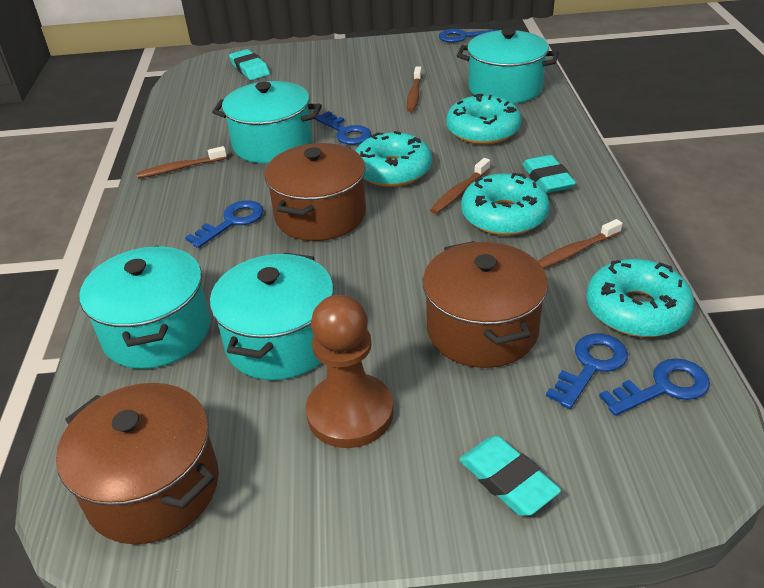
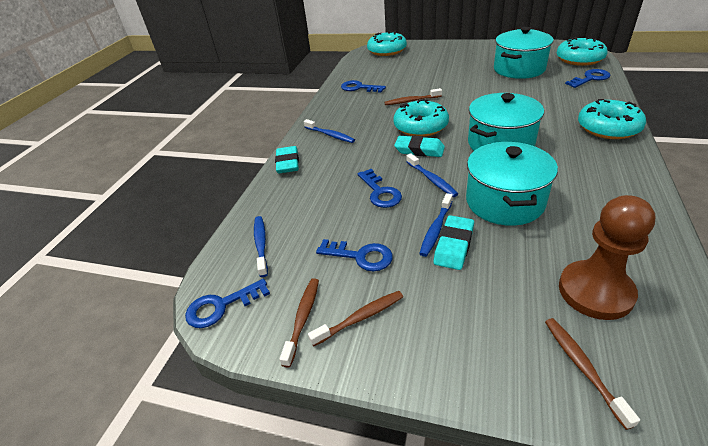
blue toothbrush: none = 0 -> [254,216,268,277] [304,119,355,143] [406,153,458,197] [419,193,453,257] = 4
brown pot: [56,383,219,544] [264,143,366,241] [423,241,548,368] = 3 -> none = 0
turquoise pot: [79,245,210,369] [210,253,334,380] [212,81,322,163] [456,28,559,104] = 4 -> [466,142,558,226] [468,93,544,151] [494,27,554,79] = 3

